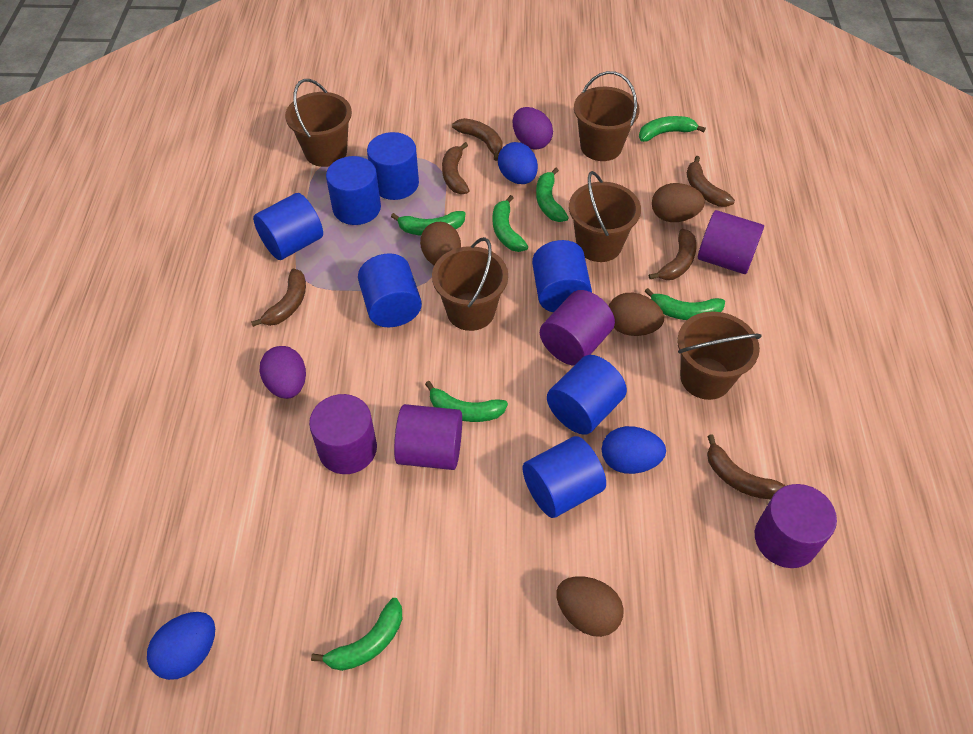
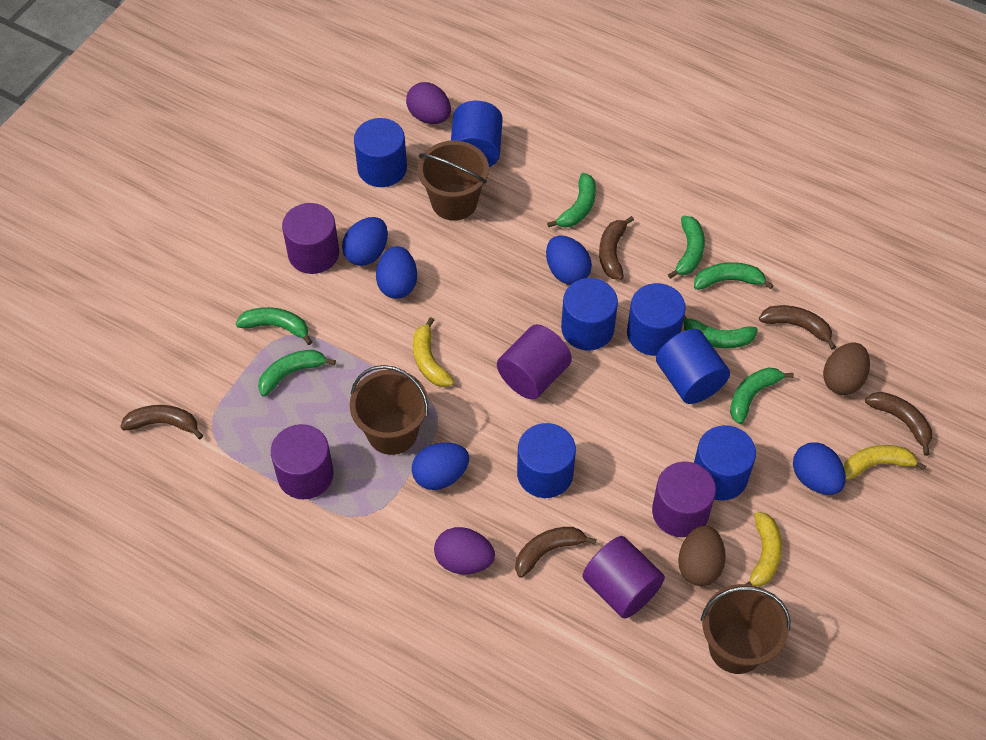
blue egg: [147,612,215,680] [498,142,538,184] [602,426,666,474] = 3 -> [342,217,388,266] [376,246,417,299] [412,442,469,490] [546,236,592,285] [793,442,846,495] = 5
brown banana: [251,269,306,327] [442,142,470,194] [452,118,502,161] [649,229,697,280] [687,156,735,207] [707,434,785,499] = 6 -> [120,405,203,439] [515,527,597,578] [599,216,634,280] [759,305,836,349] [865,392,932,456] = 5
brown bucket: [285,79,352,167] [432,237,508,331] [569,171,641,262] [574,71,640,161] [677,312,762,400] = 5 -> [350,365,428,455] [418,141,489,221] [701,584,790,674] = 3
brown egg: [420,222,461,265] [556,576,624,637] [609,293,664,336] [652,183,705,222] = 4 -> [678,525,726,586] [823,342,870,395] = 2
yellow banana: none = 0 -> [413,317,454,387] [746,512,782,586] [844,445,926,481] = 3

